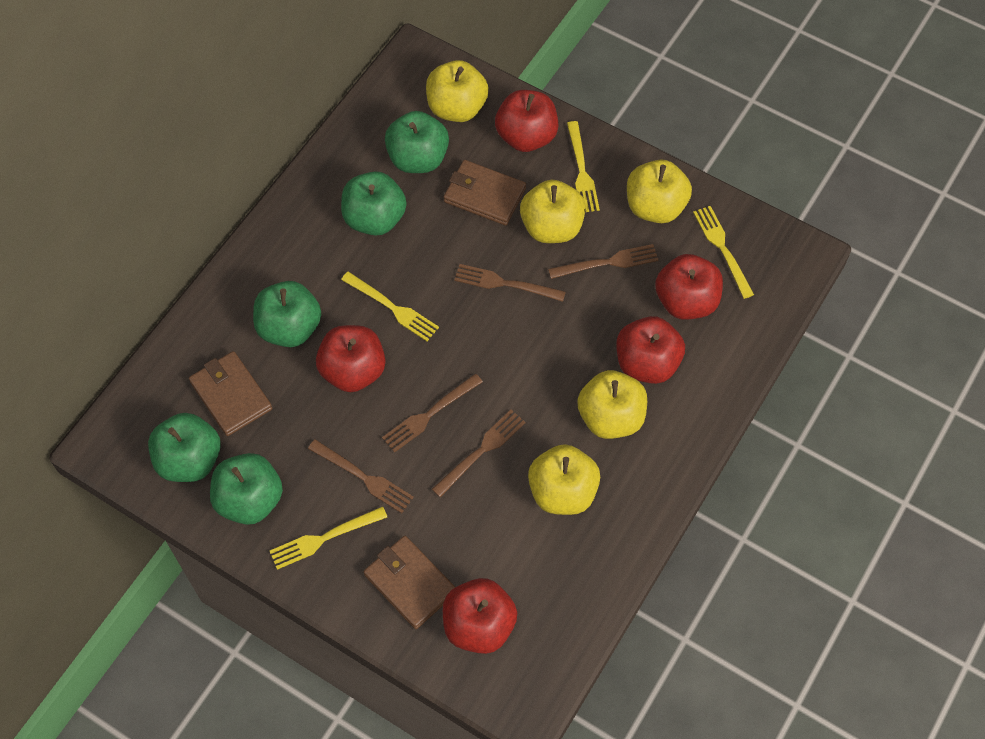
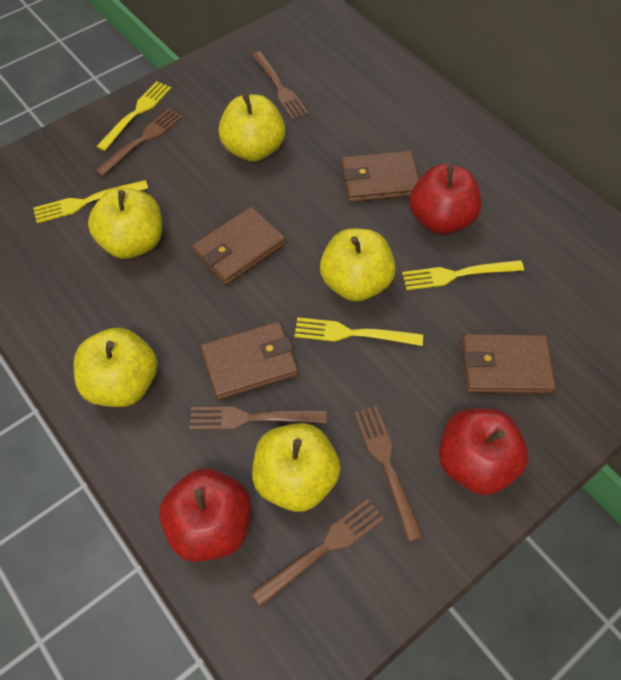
brown wallet: [189,351,272,436] [364,536,455,629] [444,160,526,226] = 3 -> [192,207,285,285] [201,321,298,400] [341,151,419,202] [462,334,556,394] = 4
green apple: [148,413,221,482] [210,453,283,525] [253,281,321,347] [341,171,406,236] [385,111,449,173] = 5 -> none = 0
red apple: [316,325,385,392] [443,578,517,654] [495,90,558,152] [616,316,685,384] [655,254,723,319] = 5 -> [159,469,251,562] [409,164,482,235] [439,409,529,495] = 3

